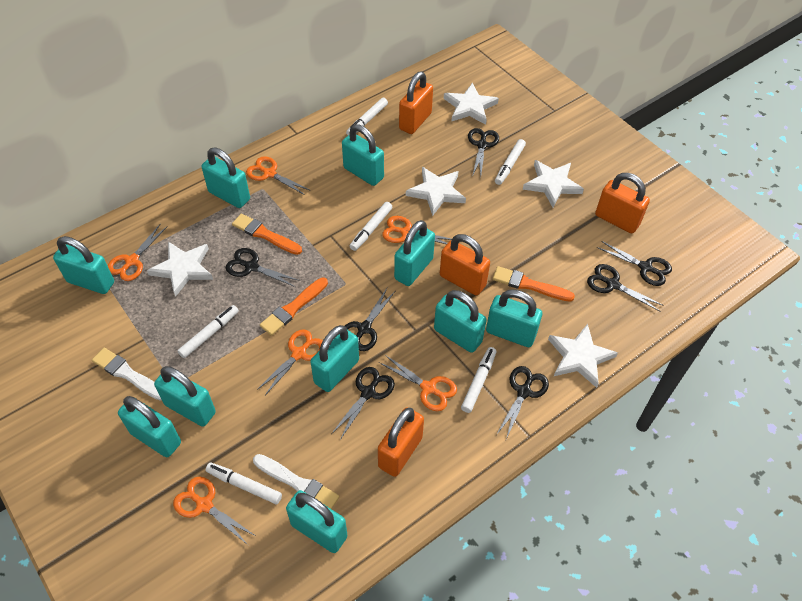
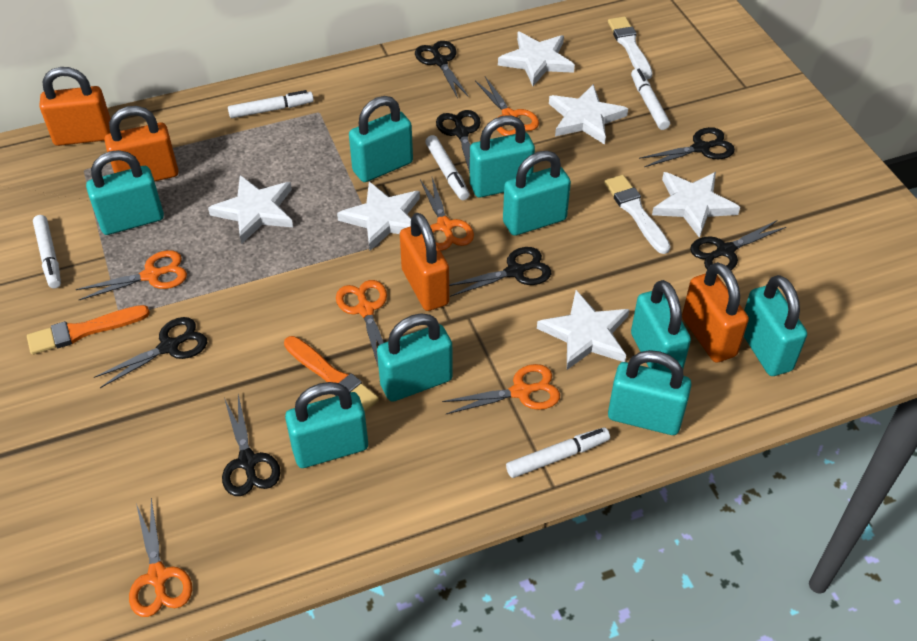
orange brush: [232,214,302,255] [260,277,328,336] [493,266,575,302] = 3 -> [27,305,150,355] [284,336,379,412] = 2
turquoise padlock: [53,236,114,294] [118,396,181,457] [154,366,216,427] [202,148,250,208] [286,490,347,553] [310,325,359,392] [342,124,384,186] [394,220,435,286] [434,290,487,353] [486,289,542,347] = 10 -> [86,150,164,235] [285,382,368,468] [349,96,413,182] [377,313,453,402] [470,115,535,198] [503,151,571,236] [608,350,691,435] [631,280,691,373] [744,275,807,376] = 9
white marker: [178,305,239,358] [206,462,282,504] [346,98,388,135] [350,202,392,251] [461,347,496,413] [495,139,526,185] = 6 -> [33,215,61,288] [228,90,314,118] [425,135,470,200] [506,427,610,478] [631,69,670,130] = 5
white star: [147,242,213,297] [406,167,466,216] [444,83,499,125] [523,160,584,207] [548,324,618,388] = 5 -> [208,175,293,244] [337,182,420,251] [498,32,575,86] [537,290,630,370] [549,84,628,145] [652,172,740,238] = 6

